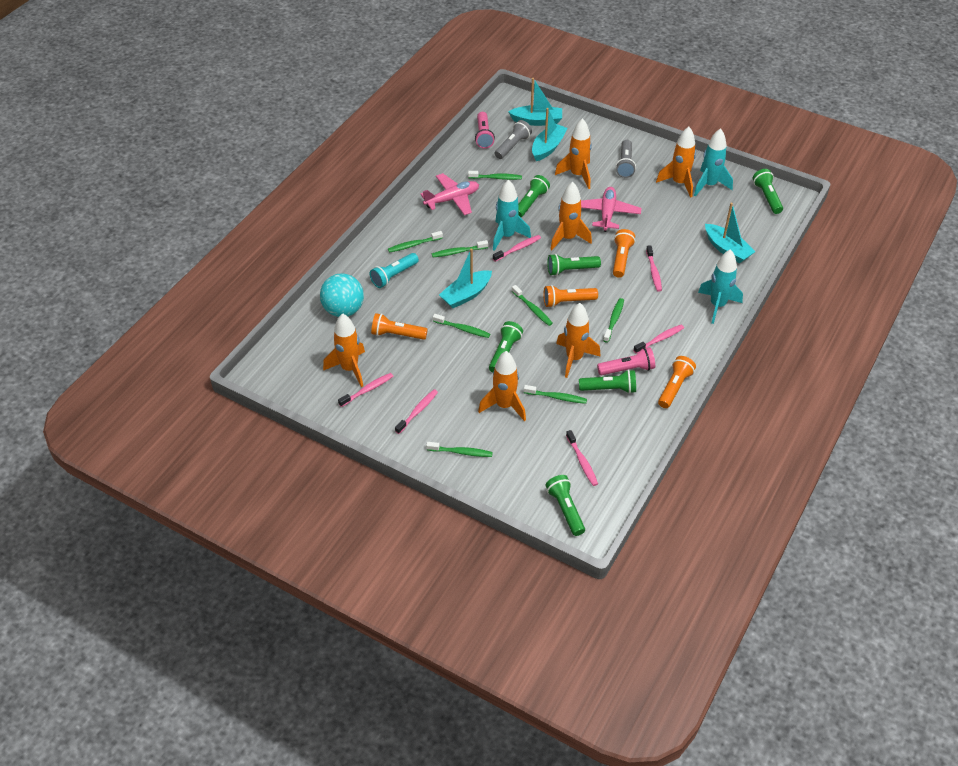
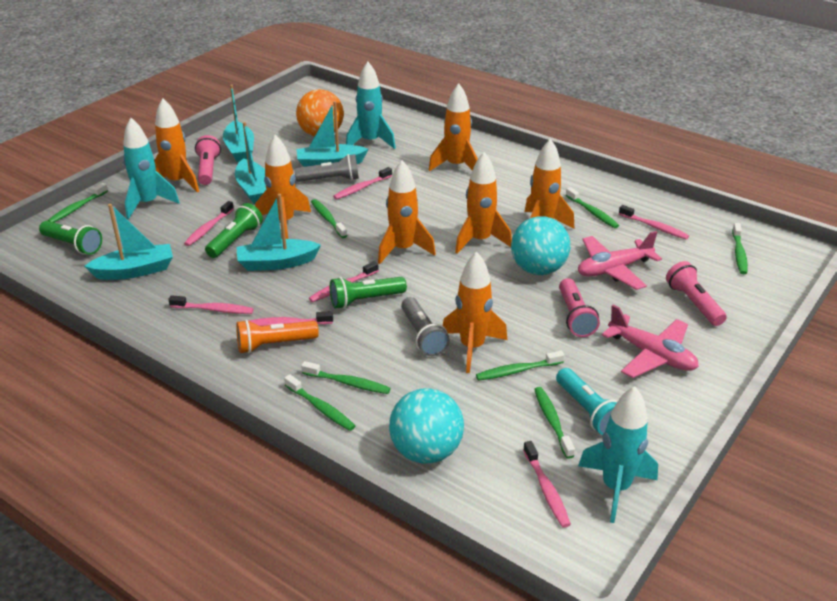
green flashlight: [489,321,523,372] [518,175,550,217] [545,475,585,536] [547,254,601,276] [579,370,636,394] [753,169,783,214] = 6 -> [39,221,102,255] [205,203,263,258] [330,277,407,309] = 3
orange ball: none = 0 -> [296,89,344,137] = 1
orange flashlight: [371,313,428,340] [543,285,598,308] [613,229,635,278] [658,356,696,408] = 4 -> [236,320,319,354] = 1
orange rocket: [323,313,365,387] [478,351,526,421] [550,182,592,250] [555,118,592,189] [556,303,601,378] [656,127,696,198] = 6 -> [154,98,199,193] [255,135,311,239] [378,160,436,264] [429,83,478,171] [443,252,507,373] [455,152,512,254] [525,138,574,229] = 7
pink flashlight: [475,112,495,149] [597,347,655,376] = 2 -> [195,135,221,185] [559,278,600,337] [666,261,727,326] = 3
pink toothbrush: [338,373,394,407] [395,389,438,434] [493,235,541,262] [566,430,598,486] [633,325,684,354] [646,245,662,292] = 6 -> [168,295,253,314] [184,201,234,246] [248,311,333,326] [309,261,379,302] [333,167,392,199] [523,441,571,528] [619,205,689,240] = 7
turquoise ball: [320,274,364,317] = 1 -> [389,388,464,464] [511,216,570,275] = 2
turquoise boat: [439,249,492,308] [508,78,562,126] [532,108,568,161] [705,203,756,264] = 4 -> [85,204,173,280] [223,85,254,162] [235,122,266,204] [236,194,321,271] [296,101,368,167] = 5

